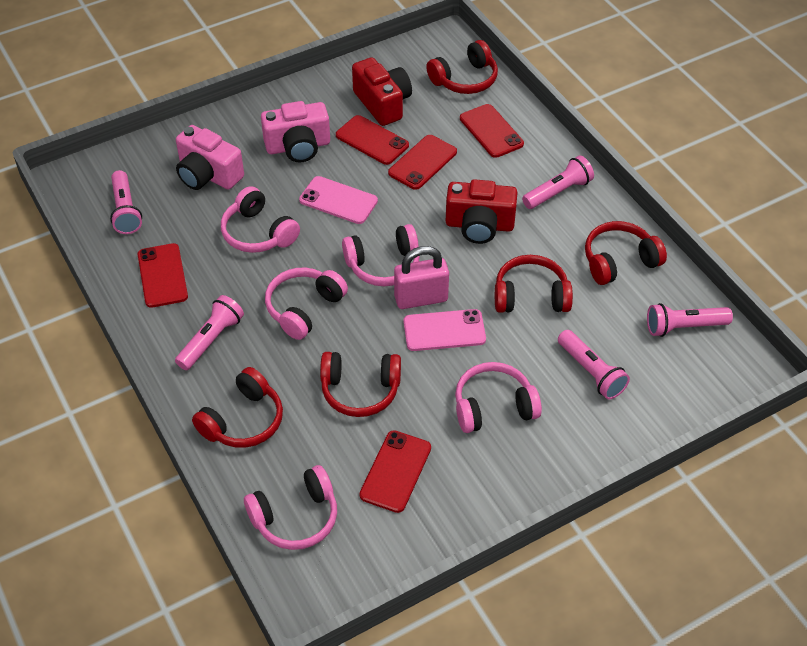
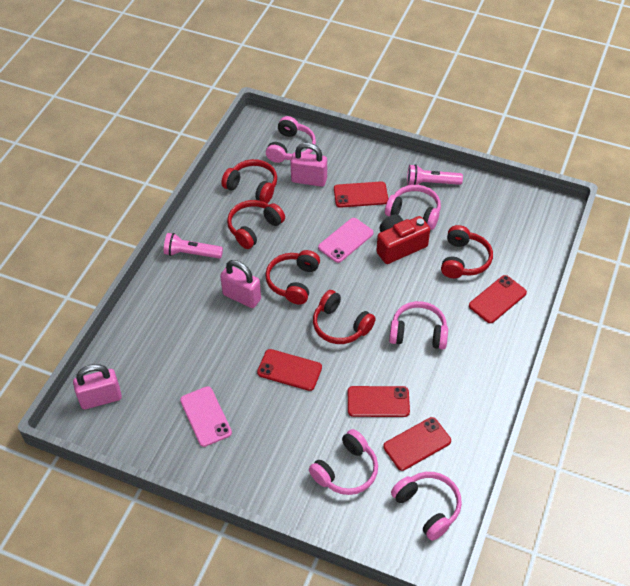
pink camera: [176,125,244,190] [261,101,330,163] = 2 -> none = 0
pink flashlight: [110,170,142,234] [175,295,244,370] [522,156,594,209] [558,330,630,399] [647,303,733,337] = 5 -> [164,233,223,259] [407,164,463,185] = 2
pink padlock: [394,246,449,309] = 1 -> [73,364,122,409] [220,260,261,308] [290,143,327,187] = 3
red camera: [352,57,412,126] [446,179,518,244] = 2 -> [376,214,430,264] = 1

